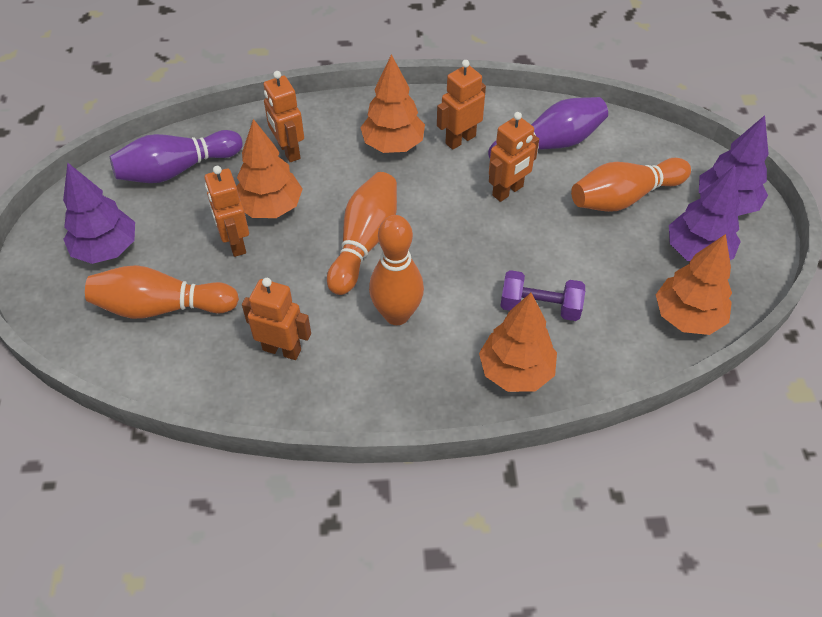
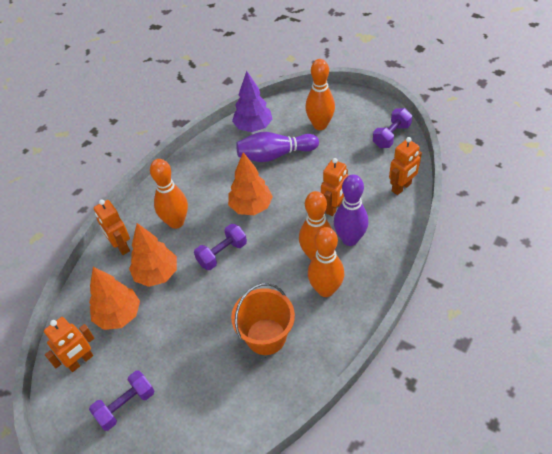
orange bucket: none = 0 -> [231,283,295,355] = 1
orange robot: [205,166,249,257] [242,278,311,360] [263,71,304,162] [437,60,486,150] [489,112,539,202] = 5 -> [44,317,94,372] [94,199,130,255] [321,158,348,216] [389,137,422,195] = 4
orange tree: [236,119,303,218] [360,54,425,153] [479,293,557,392] [656,234,732,335] = 4 -> [89,267,140,330] [129,223,177,287] [228,152,273,215] = 3
purple dumbbell: [500,270,585,321] = 1 -> [89,371,154,431] [194,224,247,270] [373,108,412,148] = 3
purple tree: [63,162,135,264] [669,165,741,261] [699,115,769,216] = 3 -> [232,71,272,132] = 1

